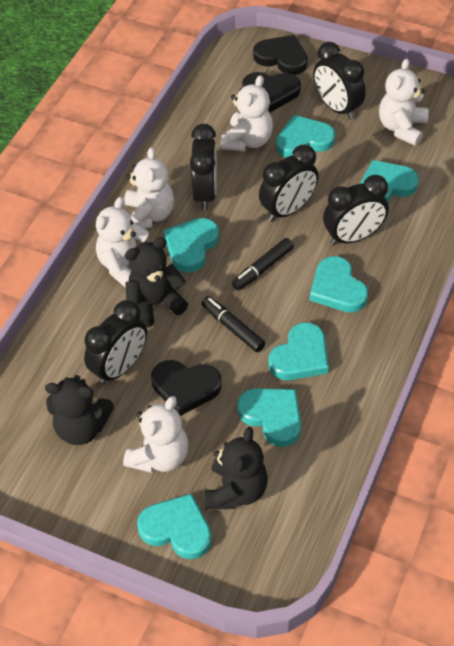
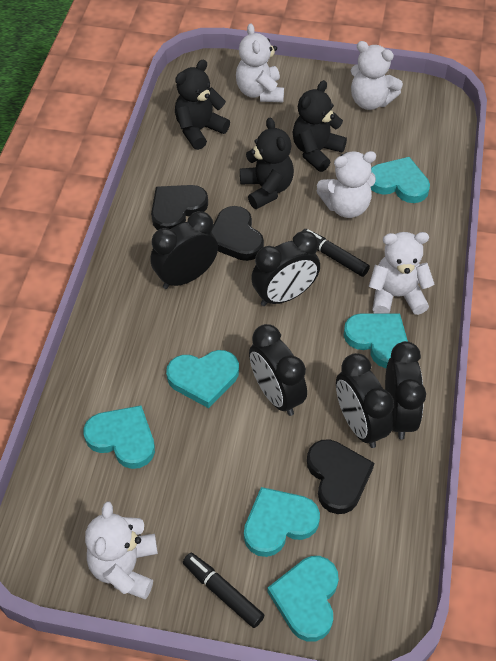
turquoise heart: [137,493,212,559] [163,218,219,272] [237,388,301,447] [269,322,329,380] [276,115,335,158] [309,256,368,312] [360,160,419,202] = 7 -> [83,405,155,469] [166,350,239,408] [244,487,320,557] [267,556,339,642] [344,313,408,368] [371,157,430,203] = 6

